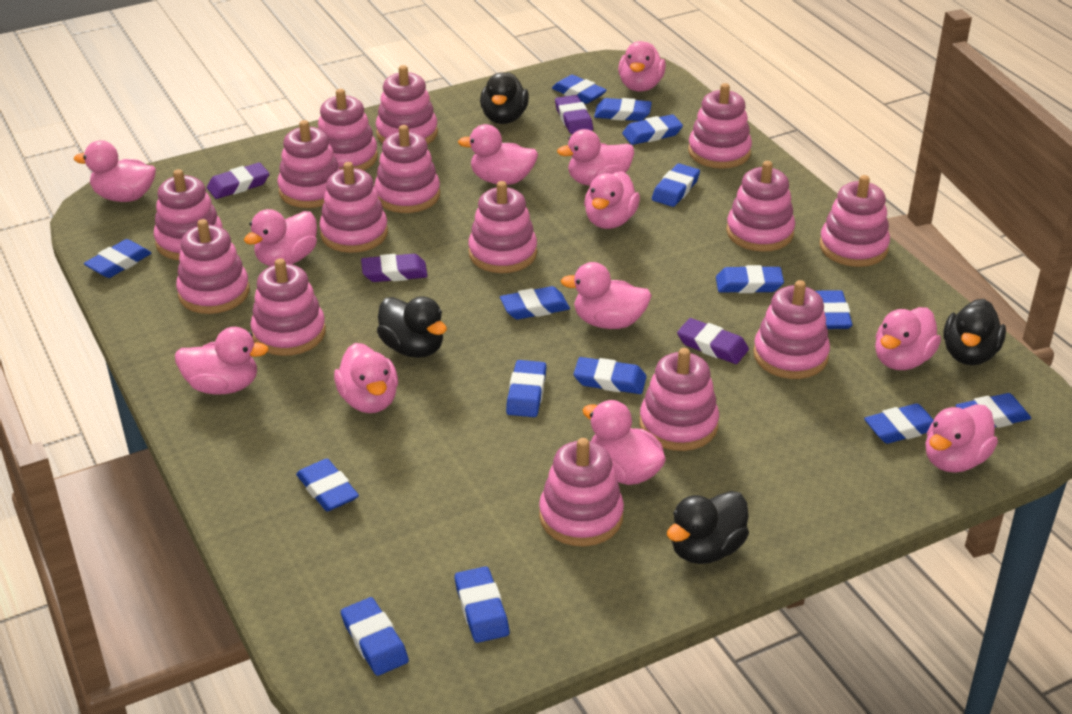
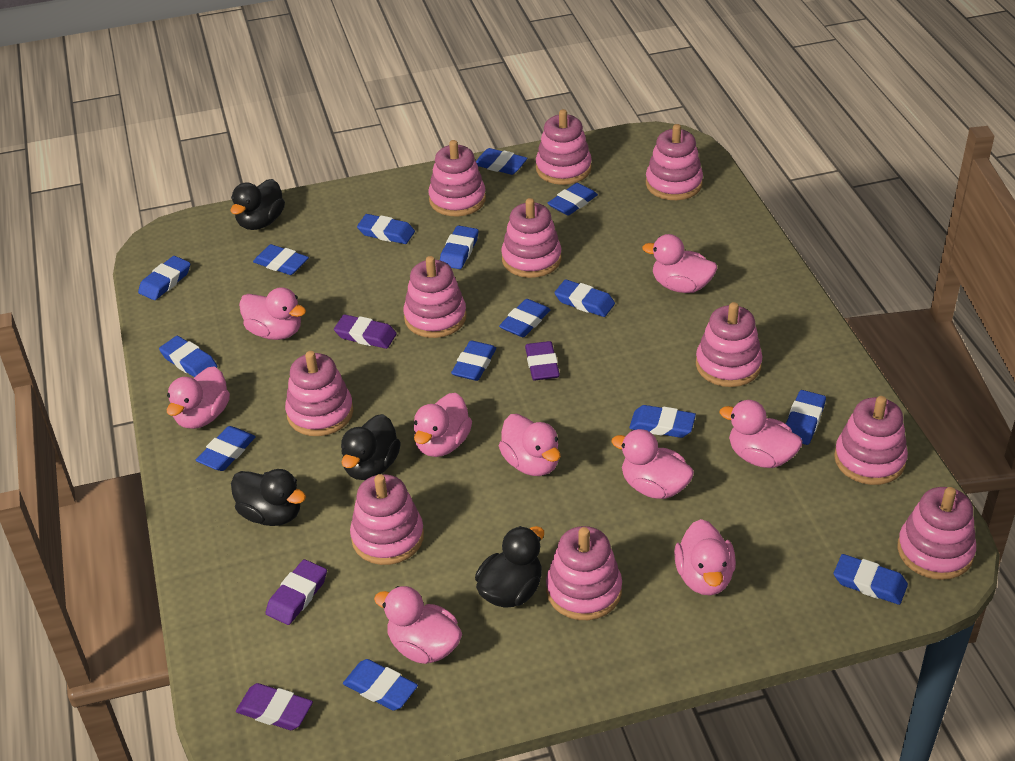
pink duck: [74,140,156,202] [175,327,269,395] [244,209,317,266] [334,343,398,413] [458,124,538,185] [557,129,634,186] [561,262,652,329] [583,400,666,485] [584,171,640,229] [618,41,666,91] [875,307,941,370] [925,404,998,473] = 12 -> [167,366,230,429] [239,287,306,340] [374,586,462,664] [414,393,472,457] [499,414,561,476] [611,429,694,499] [642,234,717,293] [674,519,736,595] [719,400,802,468] = 9
pink stacking toy: [154,169,223,260] [176,219,250,314] [250,258,326,356] [278,120,340,208] [318,89,378,171] [319,162,388,253] [374,125,440,213] [376,65,438,144] [468,181,537,273] [539,438,624,546] [640,348,719,451] [688,83,752,169] [726,161,795,252] [753,280,830,379] [820,175,890,267] = 15 -> [285,351,353,436] [350,474,424,565] [403,256,467,338] [428,140,486,216] [501,198,562,278] [536,109,592,185] [546,526,622,620] [646,124,703,200] [696,302,762,387] [834,396,908,485] [898,487,976,580] = 11

